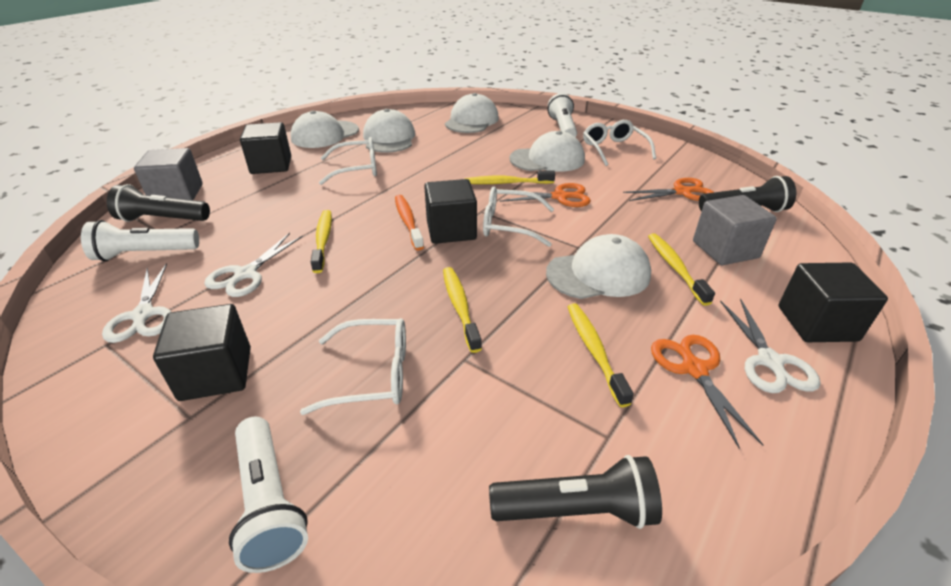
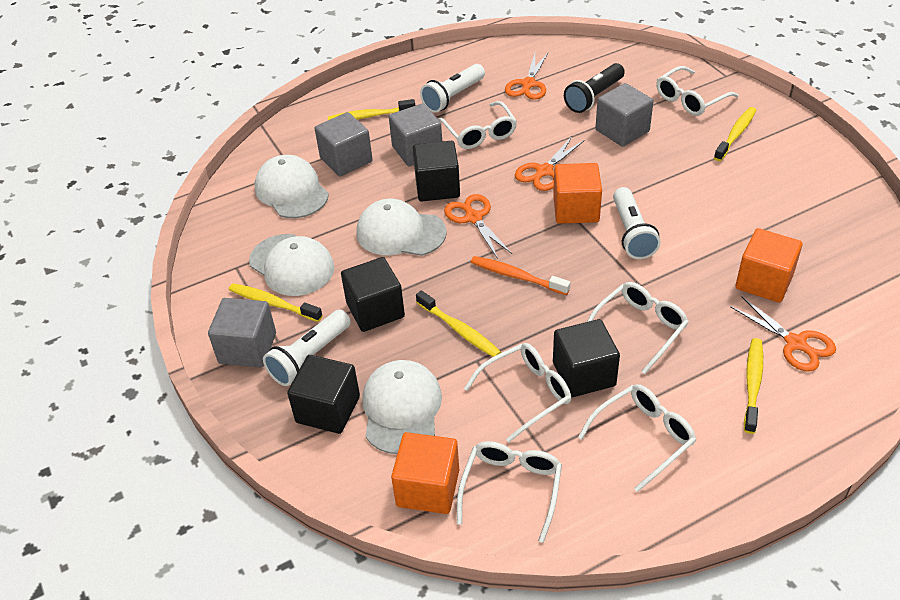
black flashlight: [107,184,210,222] [489,455,662,529] [699,176,796,212] = 3 -> [564,63,625,113] = 1
grey cube: [134,148,203,200] [693,195,777,265] = 2 -> [208,298,276,368] [315,112,373,176] [389,103,442,166] [595,83,653,147] = 4
orange cube: none = 0 -> [391,432,459,514] [553,163,602,224] [735,228,803,303] = 3
orange scissors: [499,183,591,207] [623,178,714,201] [651,335,763,449] = 3 -> [444,194,512,259] [505,53,548,100] [515,136,585,191] [730,297,836,372] = 4
white cap: [290,111,359,148] [363,109,415,153] [445,93,499,133] [509,131,585,172] [546,234,651,299] = 5 -> [249,234,334,296] [255,155,329,218] [356,199,447,256] [362,360,442,454] = 4
white glasses: [300,318,406,415] [319,137,377,185] [483,187,554,247] [583,120,656,166] = 4 -> [438,101,517,149] [457,441,562,543] [464,343,571,442] [578,384,696,492] [587,282,689,374] [656,66,738,116] = 6
white scissors: [102,263,171,343] [204,233,303,297] [720,299,821,393] = 3 -> none = 0

